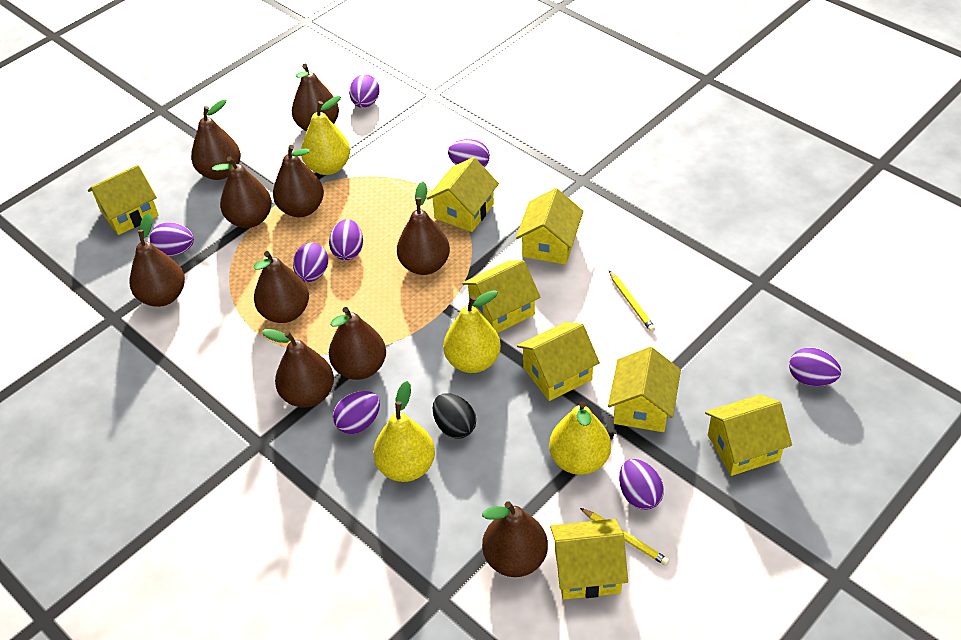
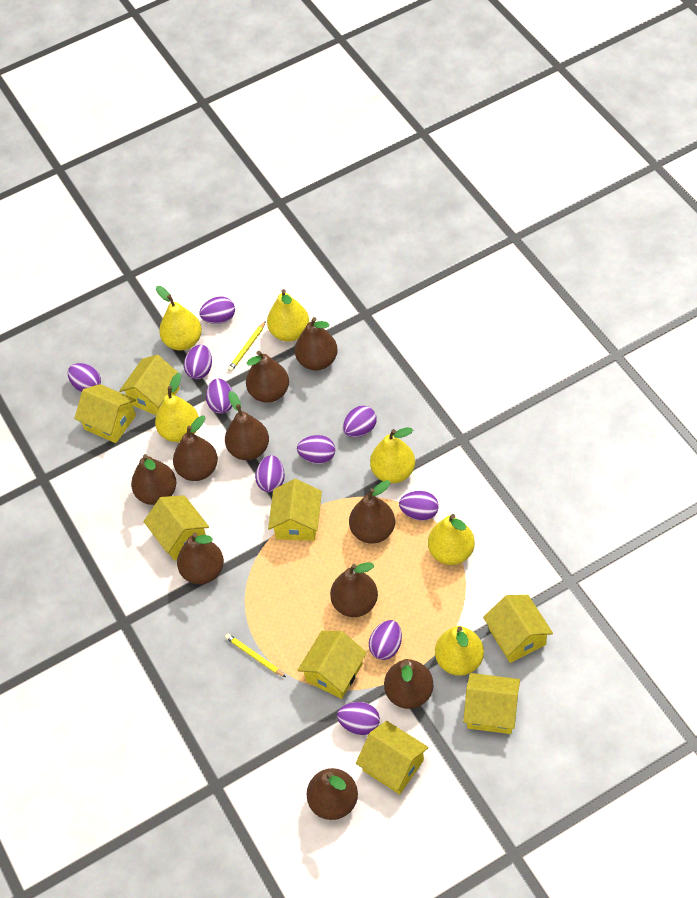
black egg: [433,393,476,439] = 1 -> none = 0
purple egg: [150,222,194,256] [293,243,328,282] [329,219,363,260] [333,391,380,434] [349,74,380,108] [448,139,490,167] [619,459,664,510] [789,347,841,386] = 8 -> [68,363,101,392] [184,345,212,379] [199,297,235,324] [206,379,232,414] [255,455,285,493] [297,435,335,464] [337,702,380,735] [343,406,377,437] [369,620,402,660] [399,491,439,521] = 10
yellow pear: [301,96,350,175] [373,381,435,482] [443,290,501,373] [549,401,611,475] = 4 -> [155,373,199,442] [156,286,202,351] [267,289,309,342] [370,428,415,483] [428,514,475,565] [435,626,484,676] = 6

